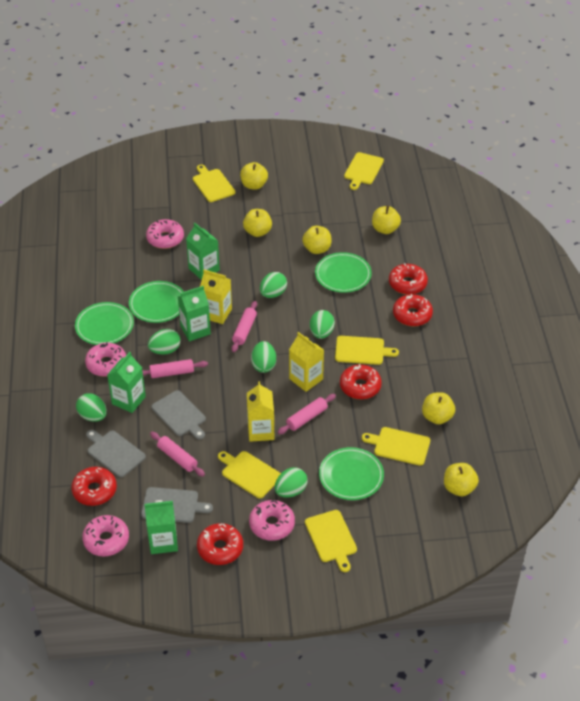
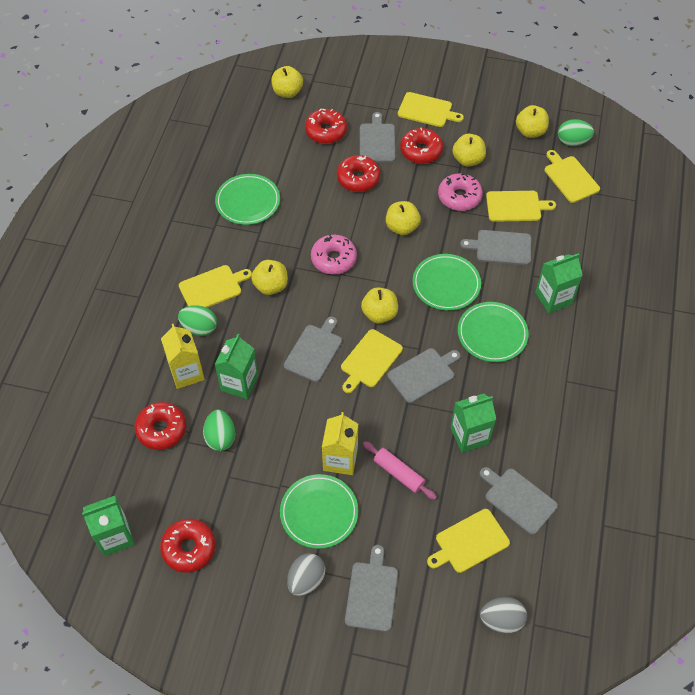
green egg: [76,393,107,422] [148,329,180,355] [251,341,276,373] [260,272,287,298] [275,468,307,498] [310,310,335,339] = 6 -> [178,305,217,336] [203,410,235,451] [558,119,594,146] = 3
grey cutting board: [86,430,146,477] [141,487,213,523] [151,390,206,440] = 3 -> [284,317,342,382] [345,545,398,632] [360,112,395,162] [388,348,461,403] [460,230,531,265] [480,467,558,535] = 6
grey egg: none = 0 -> [287,553,325,596] [480,597,527,633] = 2
pink donut: [82,515,129,557] [85,342,126,377] [146,219,184,249] [249,500,295,541] = 4 -> [311,235,357,275] [438,173,483,211] = 2
pink rolling pin: [142,359,208,378] [150,432,205,477] [232,301,257,352] [278,394,336,434] = 4 -> [363,441,437,500] = 1
yellow carton: [200,270,232,324] [247,381,274,442] [289,332,324,392] = 3 -> [161,324,205,389] [322,412,358,475] = 2

